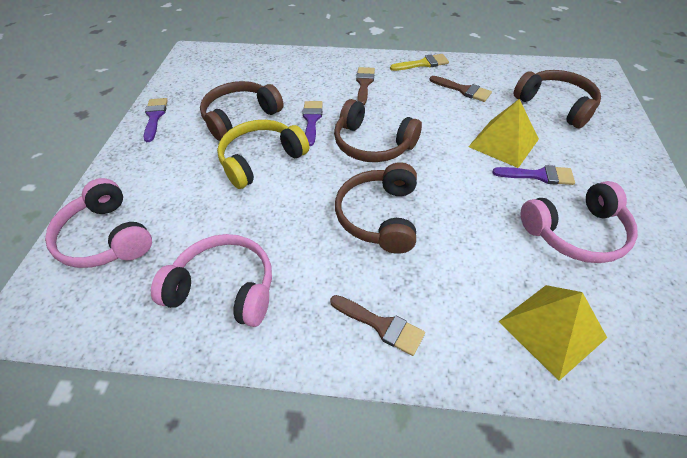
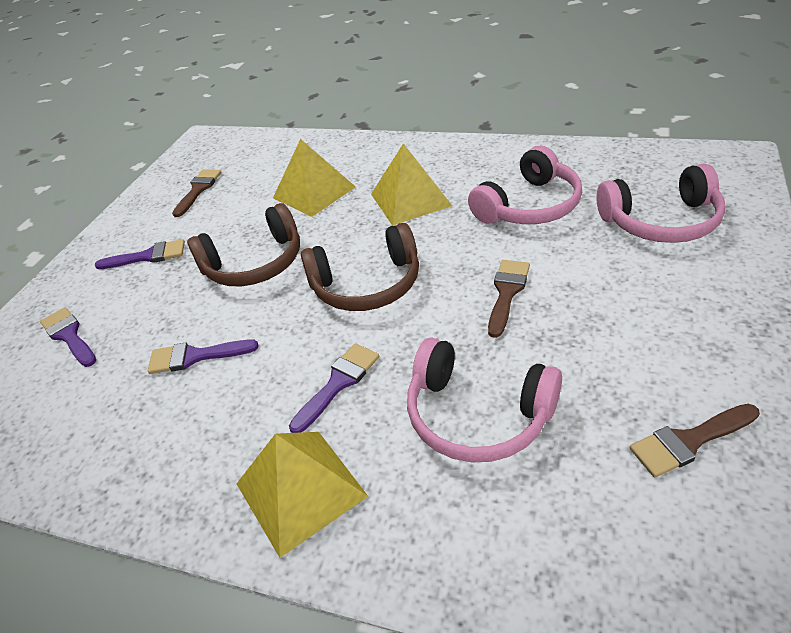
brown headphones: [200,81,284,141] [334,99,422,162] [335,162,417,254] [514,70,601,128] = 4 -> [187,203,300,286] [301,223,419,311] = 2
purple brush: [143,98,168,142] [302,101,323,146] [492,165,575,185] = 3 -> [40,307,96,367] [95,239,185,269] [148,339,258,374] [289,343,379,433] = 4
yellow brush: [390,54,449,71] = 1 -> none = 0
yellow headphones: [217,120,309,189] = 1 -> none = 0
yellow pyramid: [468,99,539,168] [498,285,607,381] = 2 -> [237,432,368,558] [273,139,355,217] [371,143,452,226] = 3

